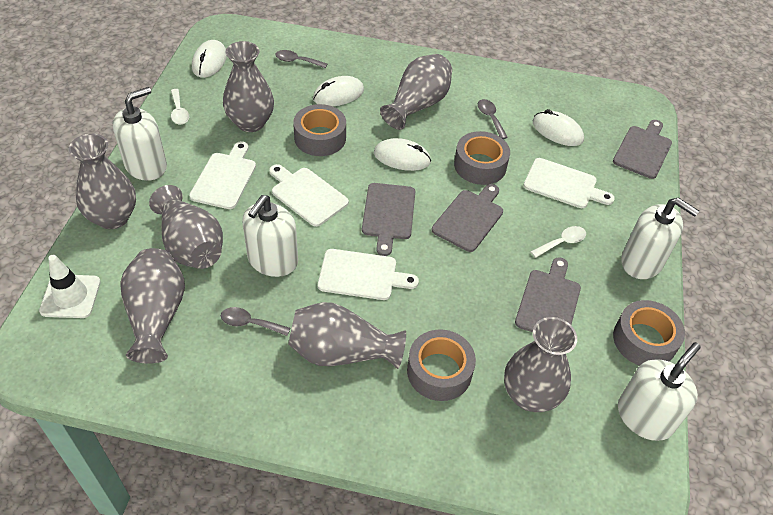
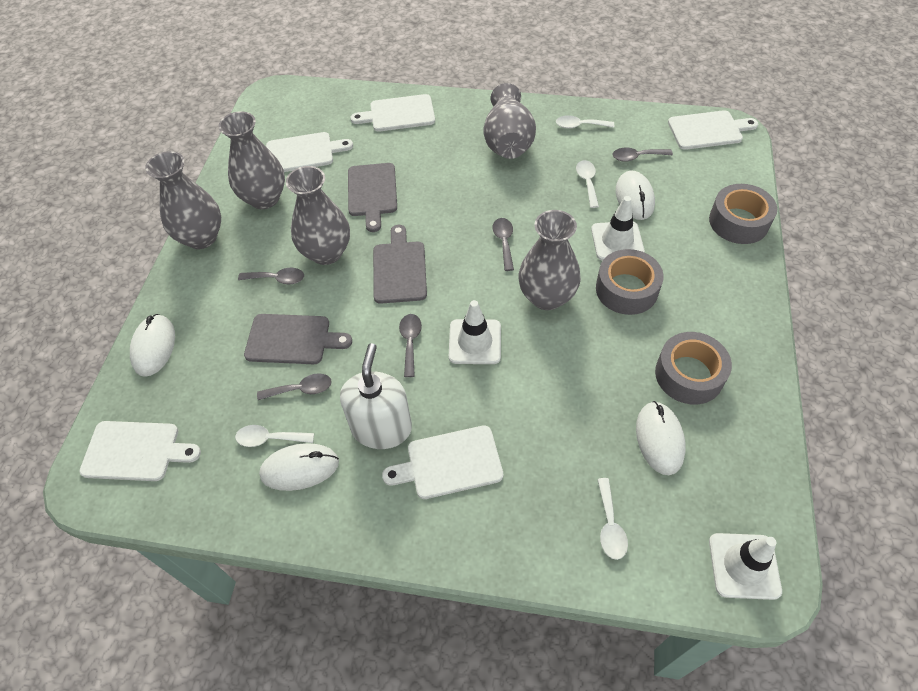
grey cutting board: [362,183,416,256] [432,184,503,252] [515,257,581,332] [613,120,672,179] = 4 -> [244,314,352,364] [348,163,397,232] [373,225,427,304] = 3
grey spoon: [221,307,290,336] [275,50,327,68] [478,99,508,139] = 3 -> [238,268,304,284] [257,373,332,400] [399,314,422,377] [493,218,514,271] [612,148,673,162] = 5
grey tape: [293,104,346,156] [407,330,476,401] [454,131,510,185] [613,300,685,366] = 4 -> [596,249,664,315] [655,332,732,405] [709,184,777,244] = 3
grey vase: [69,134,136,229] [120,248,185,364] [149,185,223,269] [223,41,274,132] [288,302,406,369] [380,54,452,130] [504,317,577,412] = 7 -> [145,151,221,249] [219,111,285,209] [286,166,350,265] [483,83,536,159] [518,210,581,310] = 5
white cutting board: [189,141,256,209] [269,164,349,227] [318,249,419,300] [523,158,615,208] = 4 -> [79,421,201,481] [266,132,353,172] [350,94,435,132] [382,425,503,499] [668,110,758,150] = 5
white soap dispenser: [113,87,167,181] [242,195,298,277] [618,342,701,441] [621,197,699,279] = 4 -> [340,343,412,449] = 1
white spoon: [171,89,189,125] [530,226,586,258] = 2 -> [235,425,314,447] [556,115,614,129] [576,160,599,208] [597,478,628,560] = 4
white traffic cone: [39,255,101,318] = 1 -> [449,300,501,364] [591,196,645,260] [709,533,782,600] = 3

